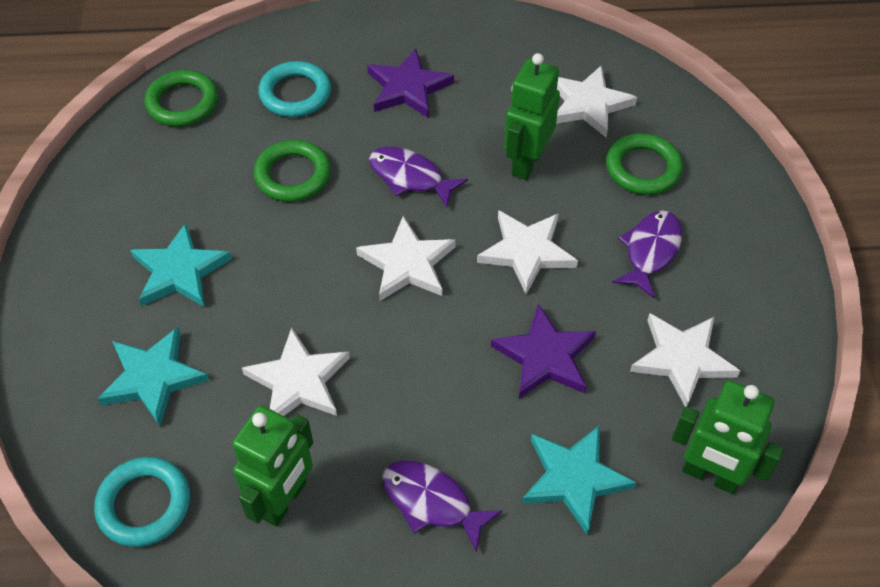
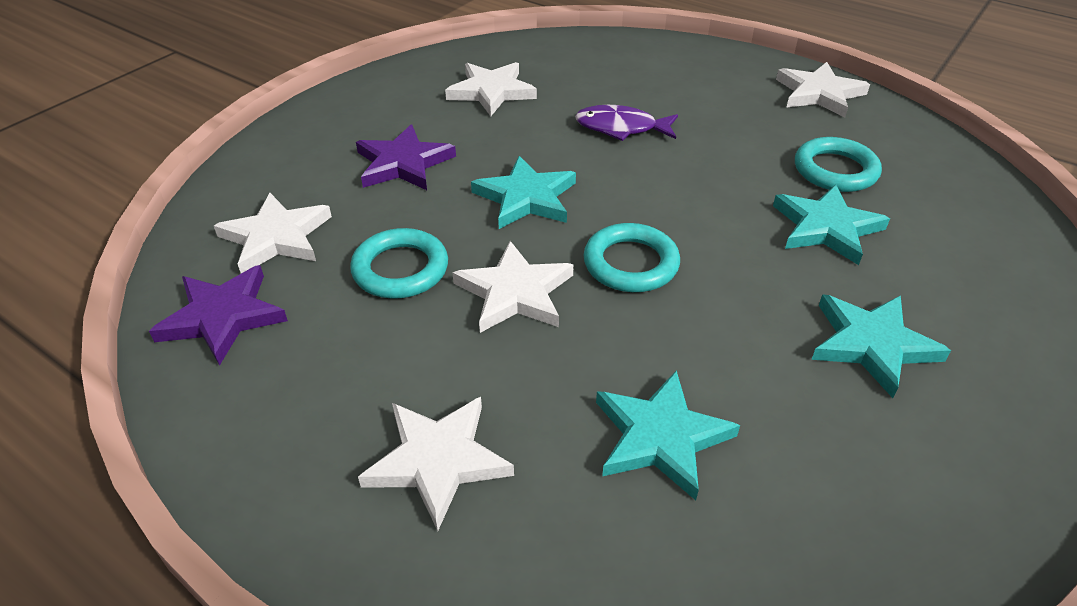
green ring: [144,70,218,127] [254,140,331,202] [606,133,683,195] = 3 -> none = 0
green robot: [232,405,313,527] [504,53,560,180] [672,380,784,494] = 3 -> none = 0
purple fish: [369,147,468,208] [382,461,503,553] [612,210,682,298] = 3 -> [575,105,678,141] = 1
turquoise ring: [94,457,190,547] [258,61,331,117] = 2 -> [350,228,448,299] [584,223,680,292] [795,137,882,192] = 3
turquoise star: [97,327,209,426] [130,223,232,307] [522,425,636,535] = 3 -> [471,156,576,229] [596,370,740,500] [773,185,890,265] [811,294,951,398] = 4

